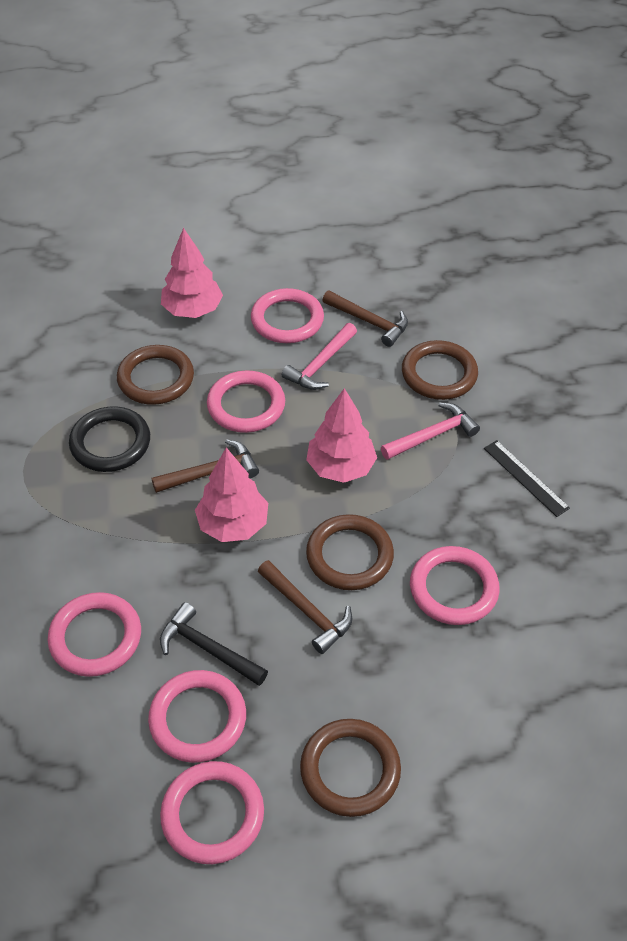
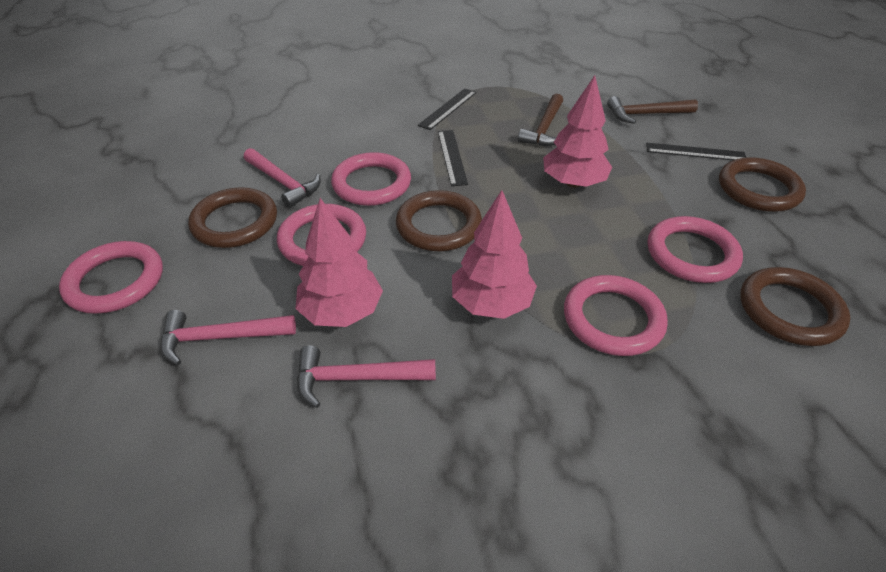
black hammer: [160,602,268,686] = 1 -> none = 0
black ring: [69,406,150,472] = 1 -> none = 0
black ruler: [484,440,570,517] = 1 -> [418,88,477,130] [438,130,468,186] [646,143,746,160] = 3
brown hammer: [152,439,259,493] [258,560,352,654] [322,291,408,347] = 3 -> [518,94,563,146] [607,96,698,124] = 2
pink hammer: [282,323,357,390] [381,402,480,460] = 2 -> [161,310,296,365] [244,148,321,208] [297,346,436,408] = 3
pink ring: [48,592,141,677] [148,670,246,763] [160,761,264,864] [207,370,285,433] [251,288,324,343] [410,546,500,625] = 6 -> [59,241,163,314] [277,204,366,266] [331,152,411,206] [564,275,668,356] [648,216,743,283] = 5

